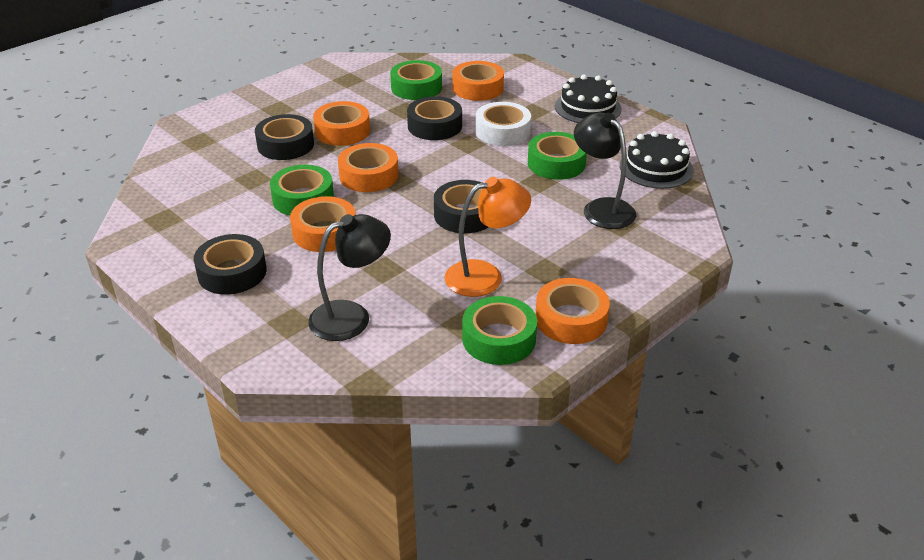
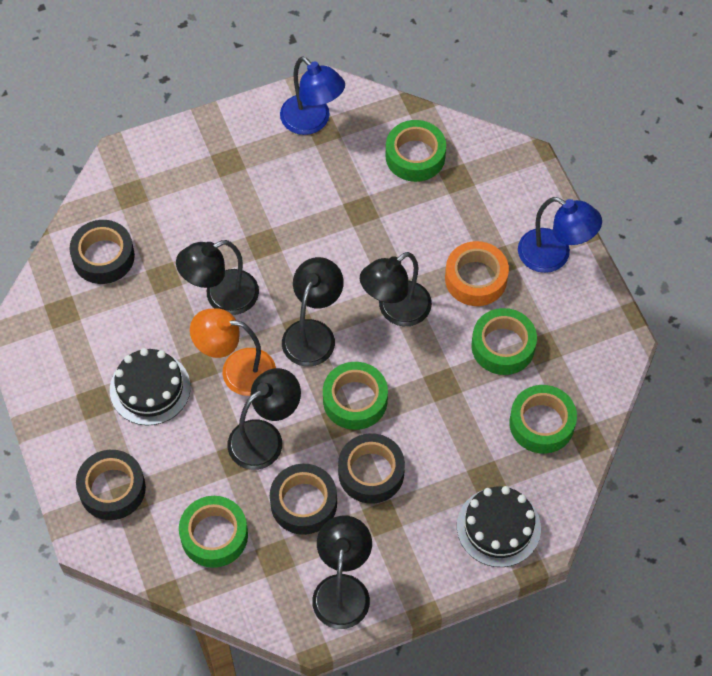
black lamp: [308,214,391,341] [574,113,636,229] = 2 -> [176,240,259,315] [228,368,301,470] [282,257,344,367] [312,516,372,629] [360,252,432,326] = 5
blue lamp: none = 0 -> [280,56,345,135] [518,197,602,273] = 2
green tape: [270,165,334,215] [390,60,442,100] [462,296,537,365] [528,132,587,180] = 4 -> [179,496,248,568] [323,362,388,430] [386,120,446,182] [471,308,537,375] [509,385,577,454] = 5
orange tape: [290,196,356,252] [313,101,370,146] [338,143,399,192] [452,61,504,101] [536,278,610,344] = 5 -> [445,241,509,306] = 1
white tape: [476,102,531,146] = 1 -> none = 0

